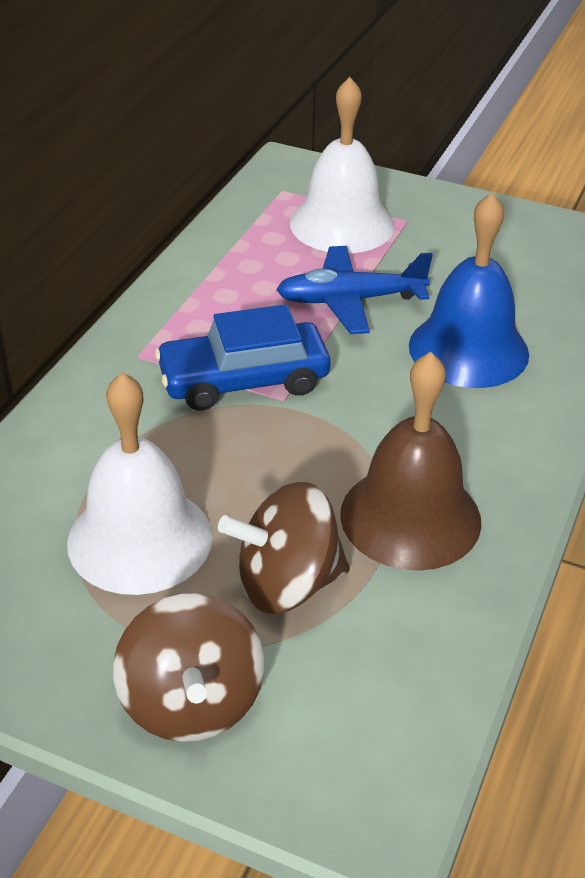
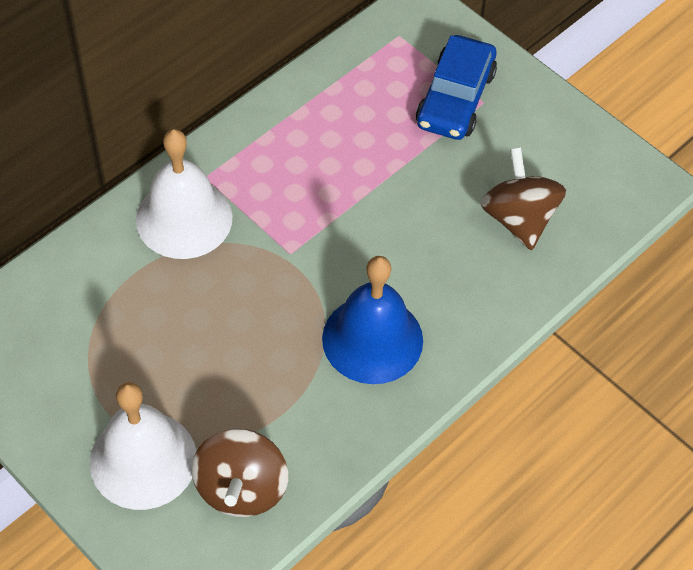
blue plane: [276,246,433,334] = 1 -> none = 0
brown bell: [340,352,481,571] = 1 -> none = 0

